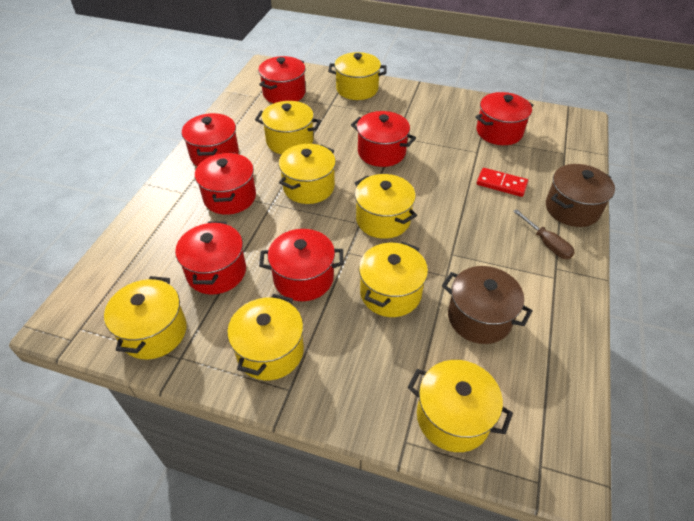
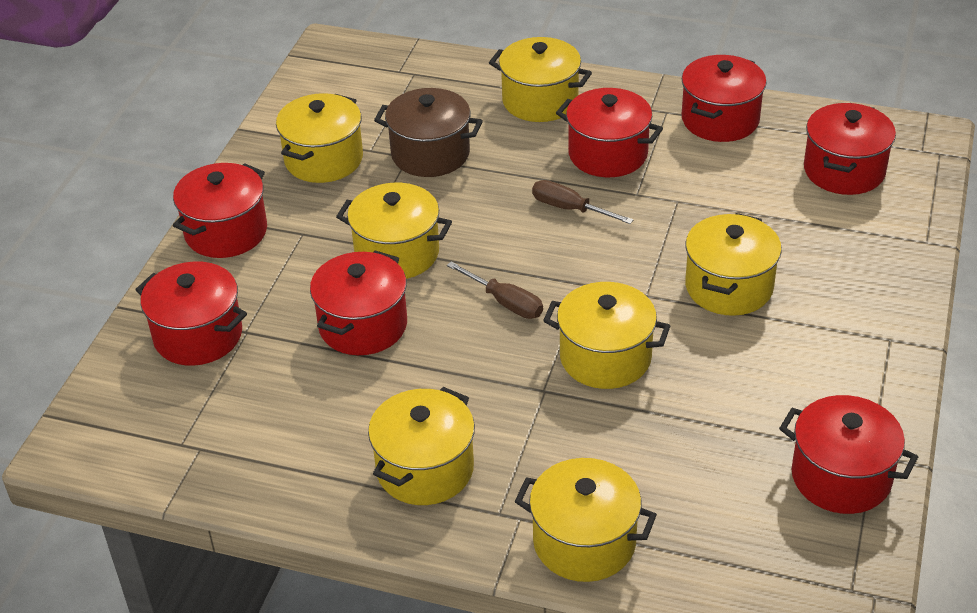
brown pot: [442,266,532,344] [546,164,615,227] = 2 -> [374,88,483,177] = 1
brown screwdriver: [513,209,575,259] = 1 -> [447,261,543,319] [532,180,634,224] = 2
red domino: [477,168,528,197] = 1 -> none = 0
yellow pot: [104,276,187,359] [227,294,304,380] [255,101,321,154] [278,144,336,204] [328,52,387,100] [355,174,417,239] [359,241,428,317] [408,360,513,452] = 8 -> [276,93,363,183] [336,183,452,279] [368,387,475,505] [489,37,592,122] [514,458,657,582] [543,282,670,389] [685,213,782,316] = 7

